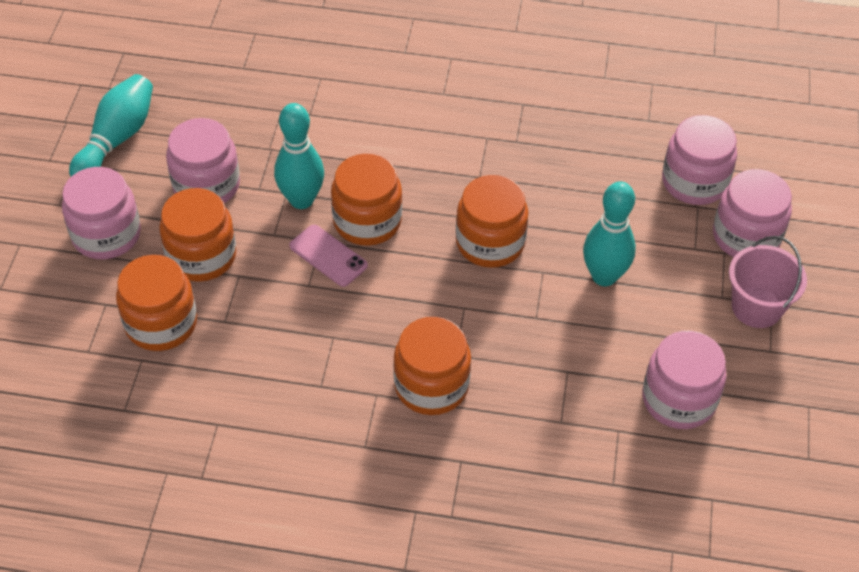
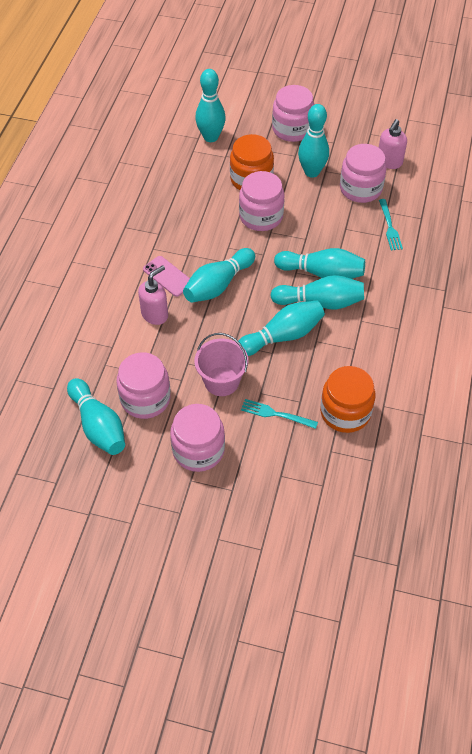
orange jar: [116,255,197,351] [159,188,236,282] [331,154,402,246] [393,317,471,415] [456,175,529,268] = 5 -> [230,134,274,190] [320,366,376,433] = 2
pink soap dispenser: none = 0 -> [138,265,168,325] [379,119,407,169] = 2
turquoise bowling pin: [69,74,153,176] [274,103,324,209] [583,181,636,286] = 3 -> [67,378,125,455] [183,248,255,303] [195,69,226,142] [238,300,325,356] [270,275,364,310] [274,248,365,279] [298,104,329,178] = 7
turquoise fork: none = 0 -> [241,399,318,429] [379,199,403,250] = 2

